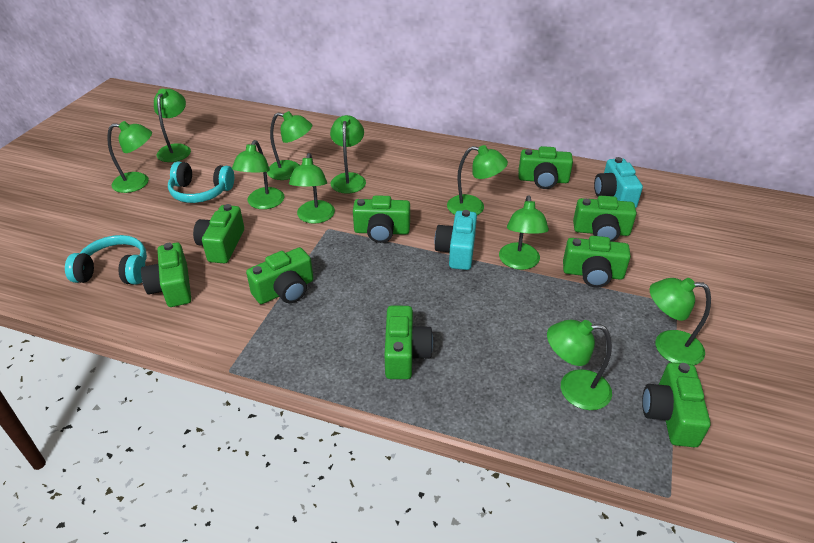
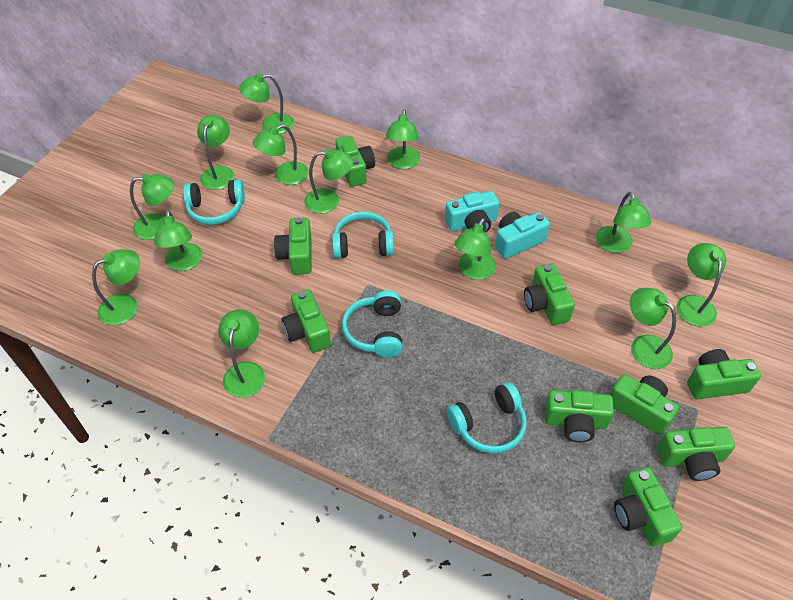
green lamp: [107,121,152,193] [154,89,191,162] [232,140,284,209] [267,111,312,180] [289,153,335,224] [330,115,366,194] [447,145,508,215] [499,195,549,270] [547,319,612,410] [650,278,711,365] = 10 -> [92,249,140,325] [130,174,174,240] [154,210,203,271] [197,115,234,190] [218,309,265,398] [239,73,294,134] [253,124,309,185] [304,149,354,214] [386,109,420,169] [455,218,496,280] [596,192,651,253] [630,288,676,369] [676,243,726,327] = 13
turquoise headphones: [65,235,147,285] [168,161,234,203] = 2 -> [183,179,245,225] [332,211,394,258] [342,290,403,358] [447,382,527,454] = 4

